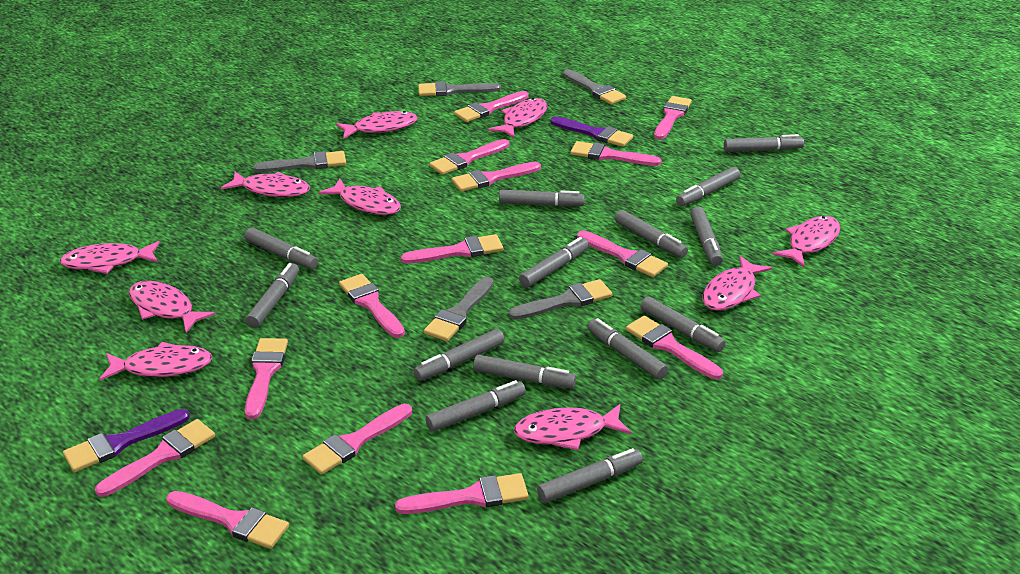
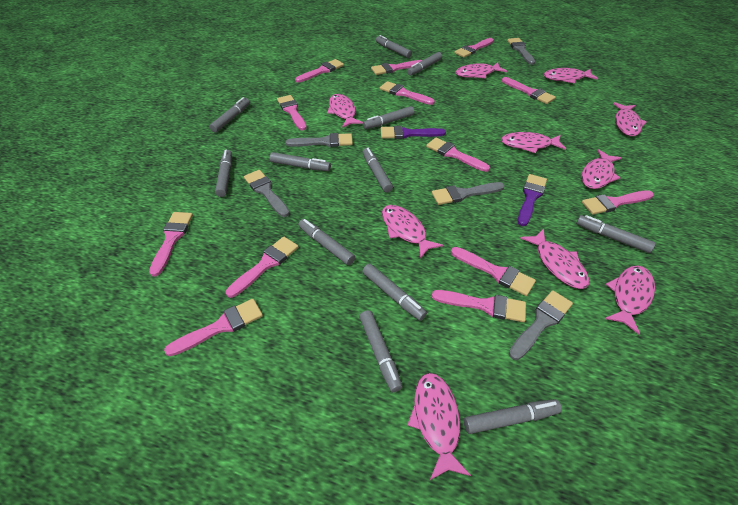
grey marker: [245,227,318,269] [245,263,299,328] [414,329,505,381] [425,380,526,432] [473,355,576,389] [499,190,585,207] [519,237,589,288] [537,448,643,503] [587,318,668,380] [615,210,688,258] [641,297,726,352] [676,167,740,206] [690,206,723,266] [724,134,804,152] = 14 -> [210,97,250,133] [215,150,232,197] [270,152,331,171] [299,219,355,265] [359,310,403,392] [362,264,427,321] [363,106,414,129] [363,148,393,193] [376,35,412,58] [407,52,442,76] [464,399,562,434] [576,215,656,253] = 12
pink brush: [95,419,215,497] [166,491,289,549] [245,338,288,419] [303,404,412,475] [339,274,405,338] [395,473,529,514] [401,234,503,264] [429,139,509,175] [452,162,541,192] [454,91,529,122] [570,141,662,166] [577,230,668,277] [626,316,723,379] [654,96,692,140] = 14 -> [149,212,193,276] [164,299,263,356] [226,236,298,298] [277,95,307,130] [295,59,344,83] [371,60,422,75] [380,81,435,105] [426,138,490,172] [432,290,526,322] [451,247,536,296] [454,38,494,58] [502,77,556,104] [582,190,654,215] = 13

